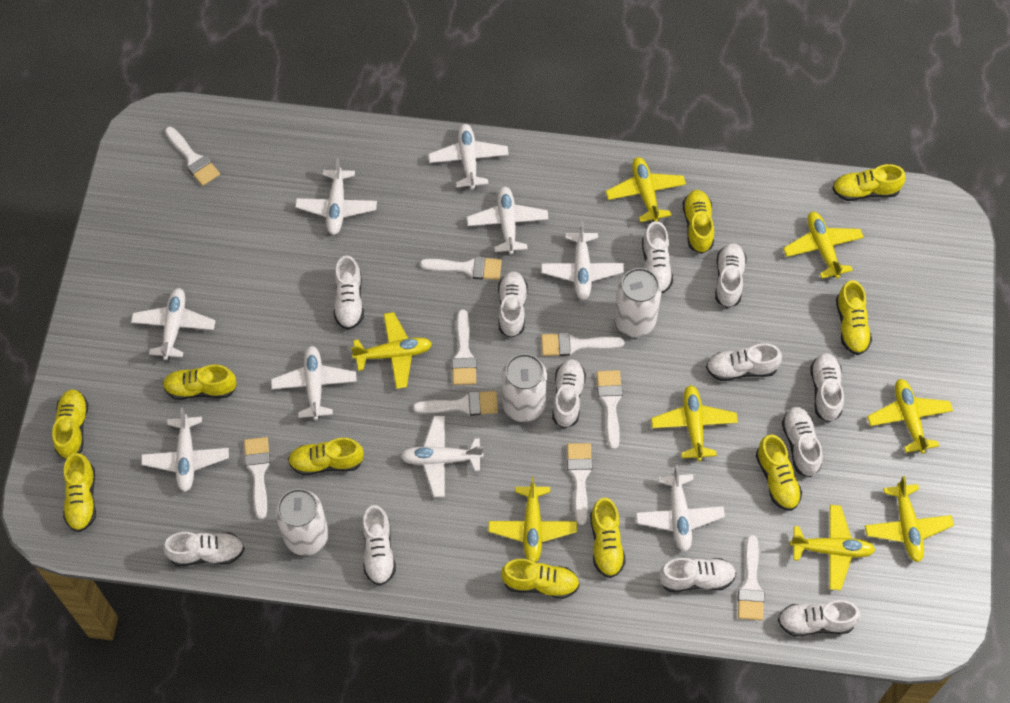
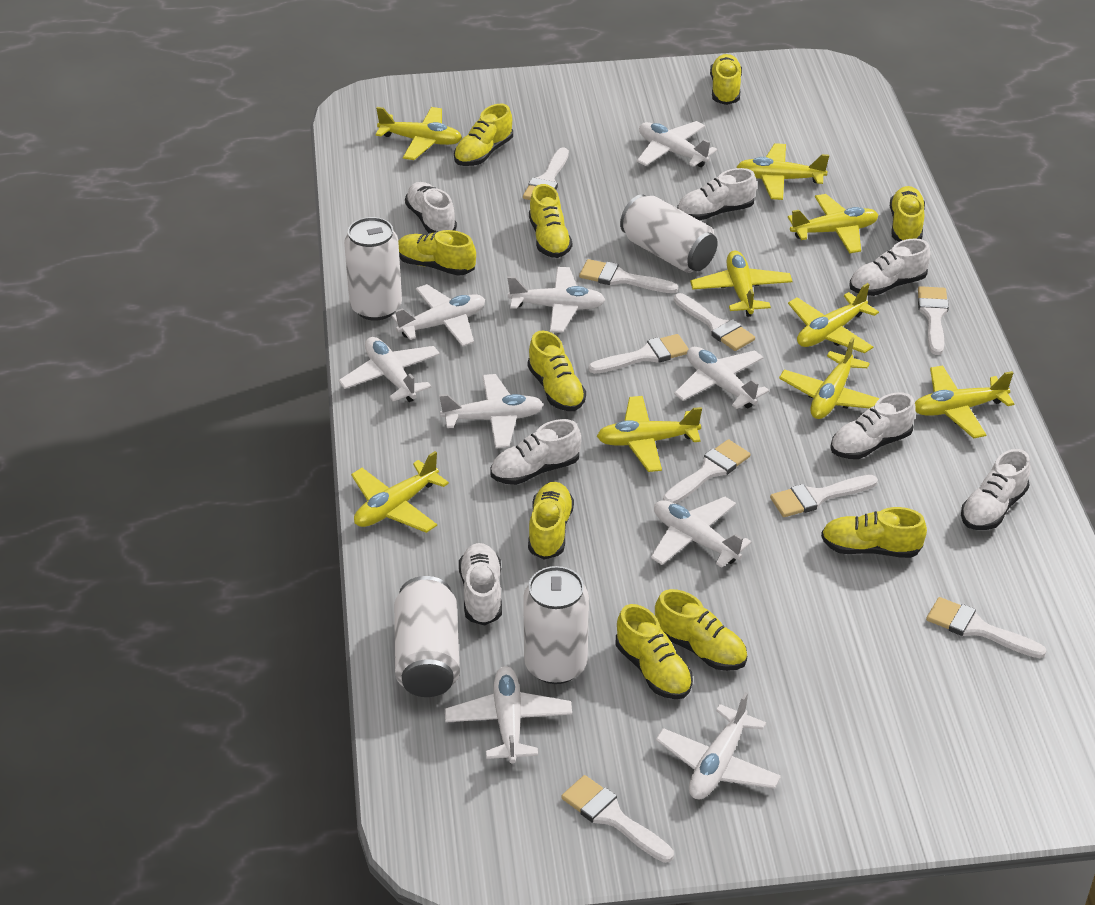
white can: [275,489,329,556] [502,354,547,422] [614,268,662,337] = 3 -> [344,217,402,321] [394,576,460,697] [523,566,589,684] [620,194,718,273] = 4
white shoe: [163,532,245,566] [334,255,364,330] [362,505,396,586] [498,271,528,338] [552,359,586,428] [642,221,673,294] [659,558,736,592] [706,343,782,381] [715,243,747,308] [778,600,860,637] [782,407,823,477] [810,353,844,422] = 12 -> [405,182,457,233] [459,543,502,626] [491,419,581,485] [677,168,757,221] [830,392,916,459] [849,238,930,296] [961,449,1031,530] = 7
yellow plane: [351,312,432,389] [488,477,577,562] [606,157,686,222] [651,385,738,461] [783,212,864,279] [790,505,875,590] [865,476,954,563] [867,379,953,454] = 8 -> [351,451,449,533] [375,107,462,160] [597,396,702,472] [690,250,792,317] [737,143,829,200] [779,337,880,419] [788,194,879,254] [788,283,879,353] [915,365,1014,438] = 9

